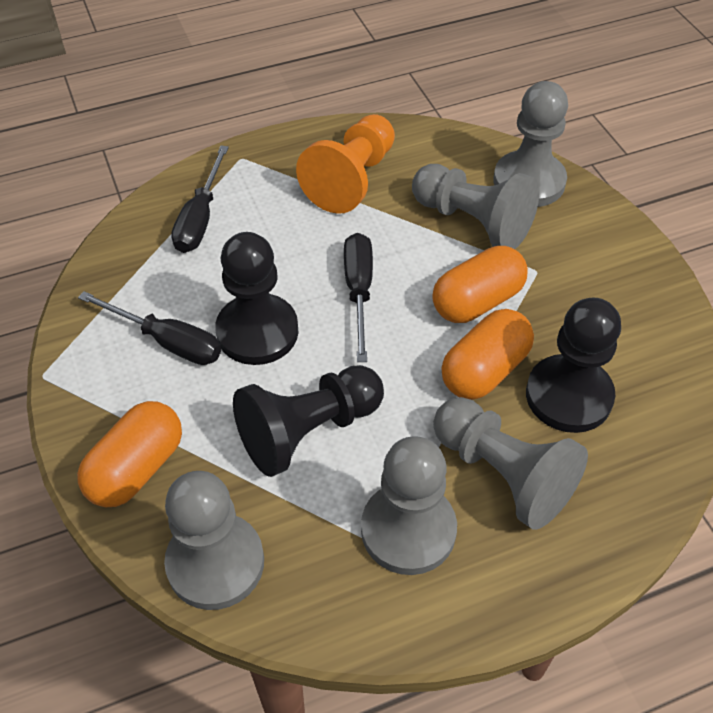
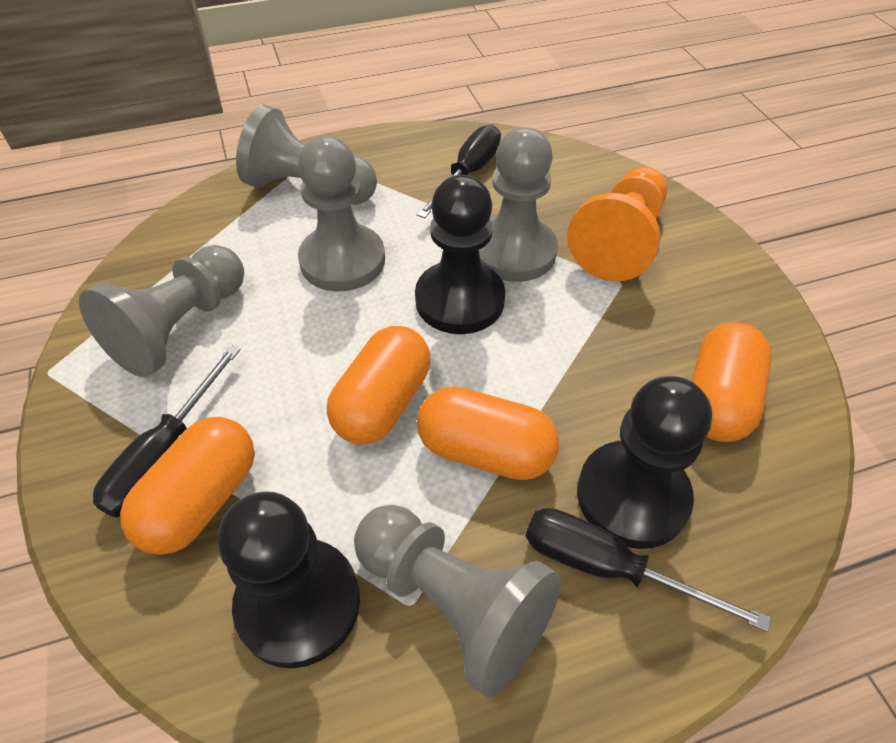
orange capsule: [77,401,182,507] [432,246,528,323] [441,309,534,399] = 3 -> [120,417,255,555] [327,326,430,444] [417,386,559,480] [692,322,772,442] = 4

